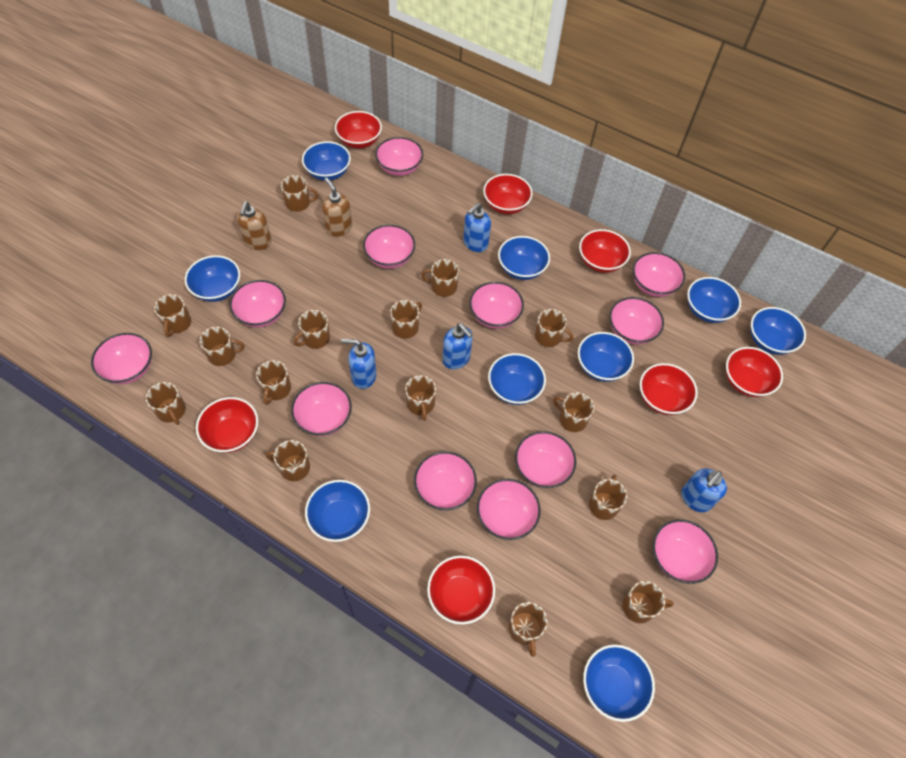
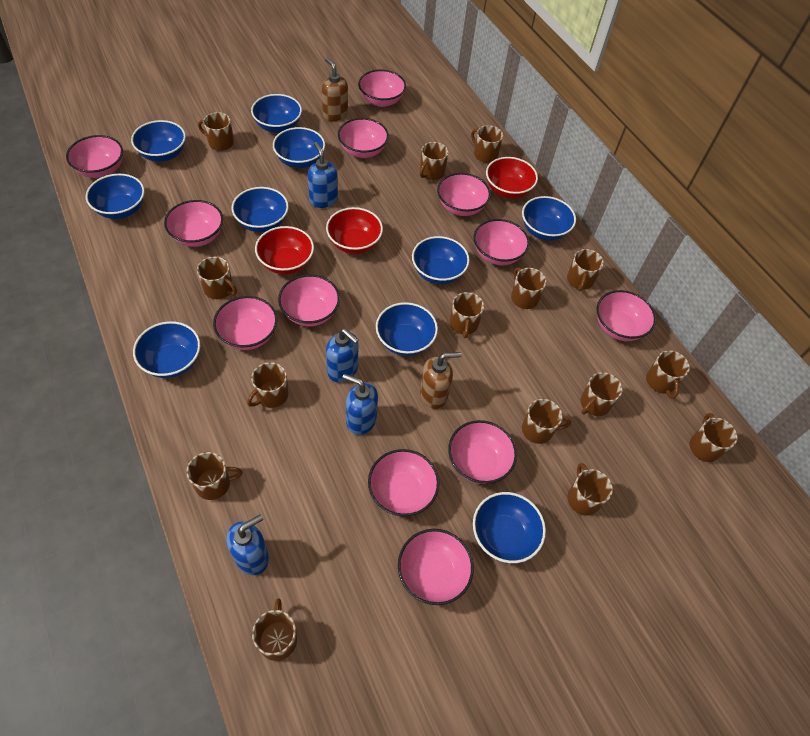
blue bowl: [185,255,240,302] [302,141,351,181] [305,480,370,542] [488,353,546,405] [498,236,550,280] [578,332,634,382] [583,644,655,722] [687,277,741,323] [751,307,806,355] = 9 -> [86,174,145,219] [131,120,186,162] [133,321,200,378] [232,187,289,232] [251,94,302,133] [273,127,325,168] [376,302,438,356] [412,236,470,284] [473,492,546,563] [522,196,576,241] = 10
red bowl: [196,397,258,453] [335,111,382,149] [427,556,495,624] [483,174,533,214] [579,229,631,273] [640,363,698,415] [726,347,783,397] = 7 -> [255,226,314,274] [326,207,383,254] [486,157,538,199] = 3

